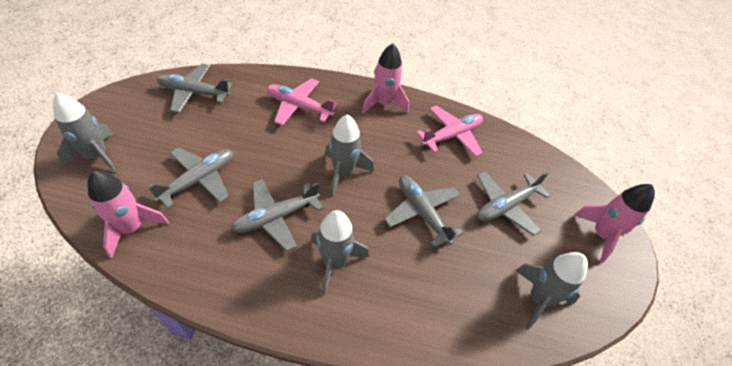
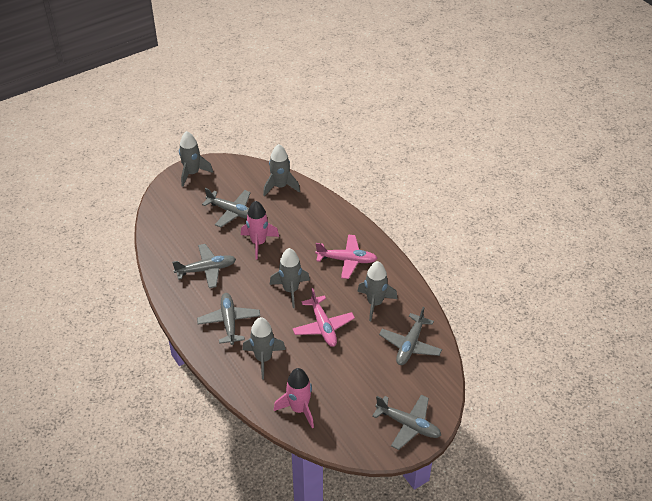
grey rocket: [53,93,118,173] [311,210,369,295] [325,114,374,196] [515,252,588,330] = 4 -> [179,131,213,187] [243,317,286,379] [263,144,300,196] [270,248,310,308] [357,261,398,321] = 5
pink rocket: [88,170,169,259] [362,43,409,114] [574,184,655,263] = 3 -> [241,201,279,260] [274,368,314,428] = 2

